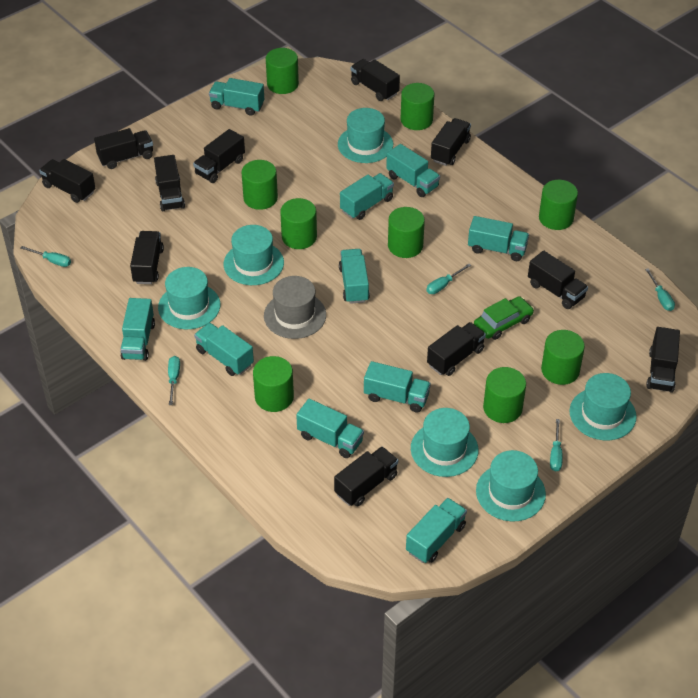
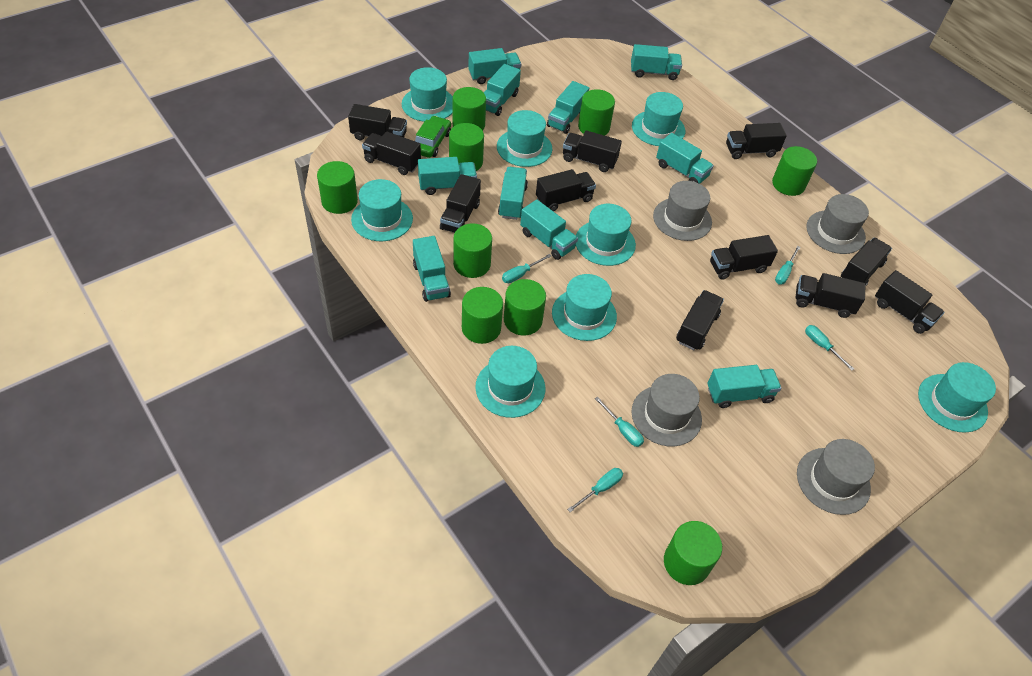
grey hat: [264,276,326,339] = 1 -> [632,374,702,446] [653,181,712,241] [797,439,875,515] [806,194,869,254] = 4
turquoise hat: [158,267,220,329] [223,225,284,285] [338,108,393,163] [411,408,479,477] [476,450,546,521] [569,373,637,440] = 6 -> [351,179,413,241] [402,67,453,122] [475,346,545,418] [497,110,552,167] [552,274,617,341] [576,204,636,266] [632,92,685,146] [918,362,996,433] = 8

